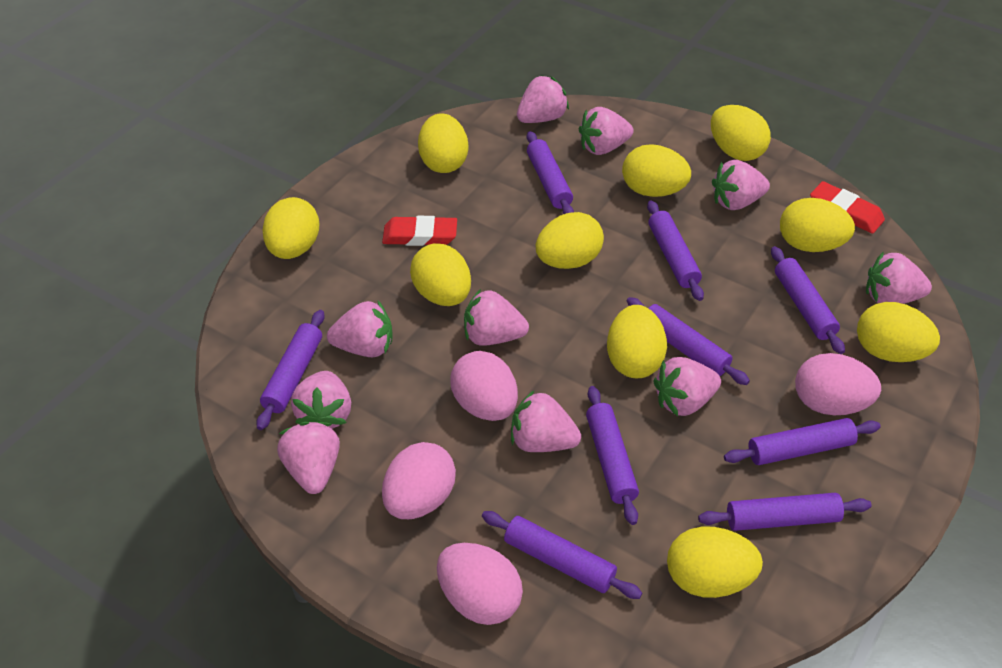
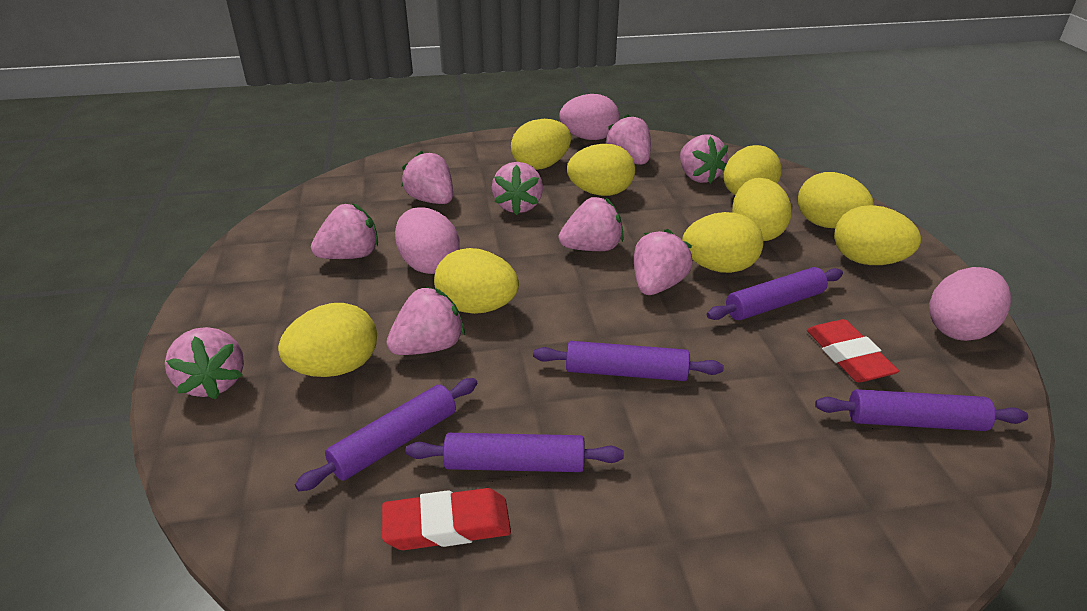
pink egg: [382,442,456,519] [437,543,523,625] [450,351,518,421] [795,353,881,415] = 4 -> [395,207,460,274] [559,94,619,140] [929,267,1011,341] = 3
pink strawberry: [277,422,340,494] [291,371,351,429] [327,301,393,357] [464,289,529,346] [511,390,581,452] [517,75,569,123] [579,107,633,155] [653,357,721,416] [712,160,770,210] [866,252,932,304] = 10 -> [165,327,244,399] [311,204,378,259] [386,287,465,355] [401,151,453,204] [492,162,543,215] [559,197,624,251] [605,114,651,165] [634,229,693,295] [680,135,728,184] = 9
purple rolling pin: [256,310,325,430] [482,511,642,599] [527,131,574,214] [586,386,639,525] [627,297,750,385] [647,200,704,301] [698,493,872,531] [724,418,881,465] [771,246,845,354] = 9 -> [295,378,477,491] [406,433,624,472] [533,341,724,381] [707,267,843,320] [815,389,1028,431] = 5
yellow egg: [263,197,319,259] [410,243,471,306] [418,114,468,173] [536,212,604,269] [607,305,667,378] [622,144,691,197] [667,527,763,598] [711,105,771,161] [780,198,855,252] [857,302,940,362] = 10 -> [278,303,377,377] [434,248,519,314] [511,119,571,170] [567,144,635,196] [682,212,763,273] [724,145,782,195] [732,178,792,241] [798,172,874,228] [834,205,921,265] = 9

